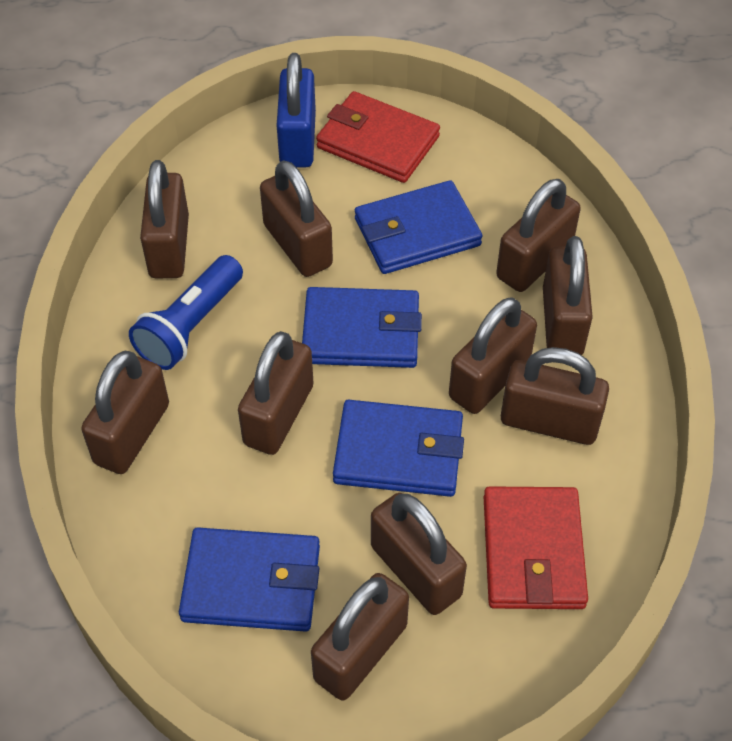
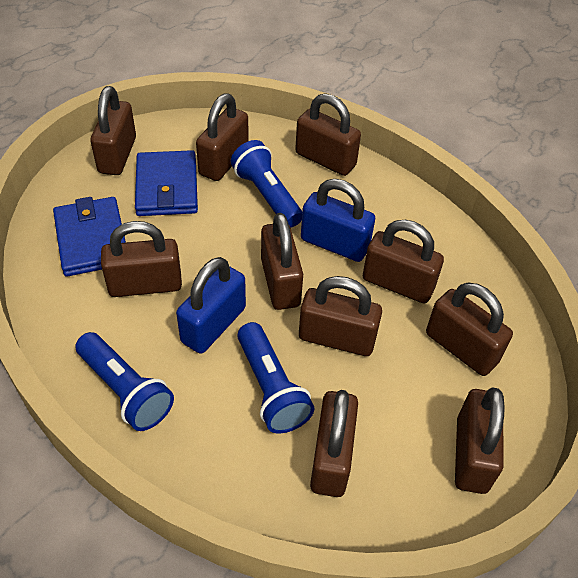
blue flashlight: [129,255,243,370] = 1 -> [75,332,174,431] [231,140,302,228] [237,322,314,433] = 3
blue padlock: [276,53,316,168] = 1 -> [176,257,246,354] [301,179,375,262] = 2
blue wallet: [179,527,320,632] [302,287,422,368] [333,400,464,497] [355,180,483,274] = 4 -> [53,197,126,277] [135,150,198,216] = 2
red wallet: [316,91,440,183] [484,486,588,609] = 2 -> none = 0

